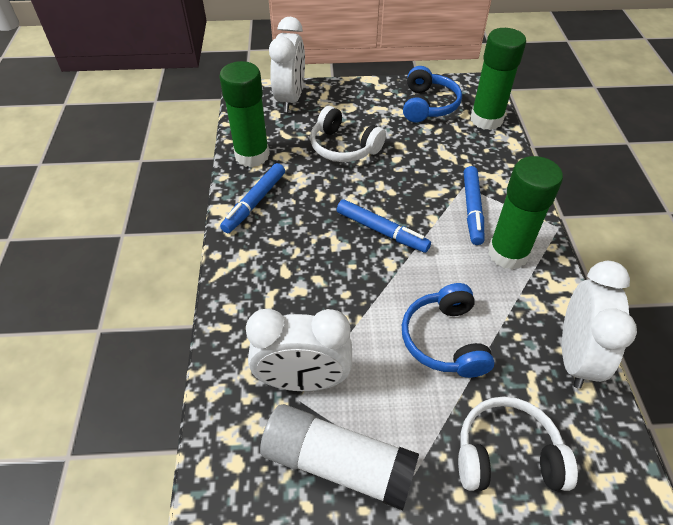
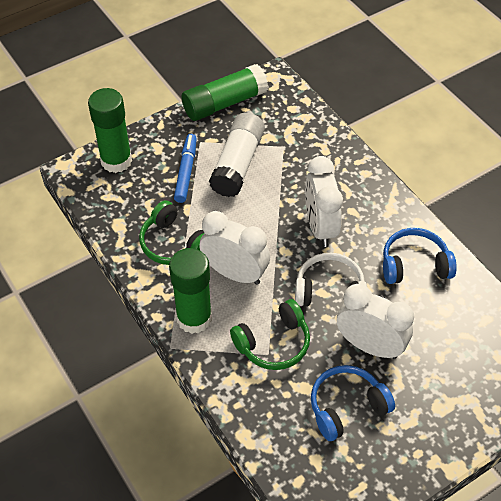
blue marker: [220,163,285,233] [337,199,431,253] [464,166,484,245] = 3 -> [174,134,197,203] = 1
green headphones: none = 0 -> [139,200,204,265] [230,299,310,370] = 2
white headphones: [310,106,386,162] [458,396,578,491] = 2 -> [295,253,367,306] = 1

